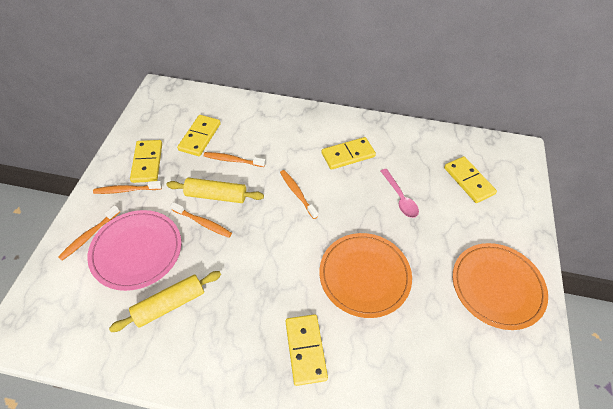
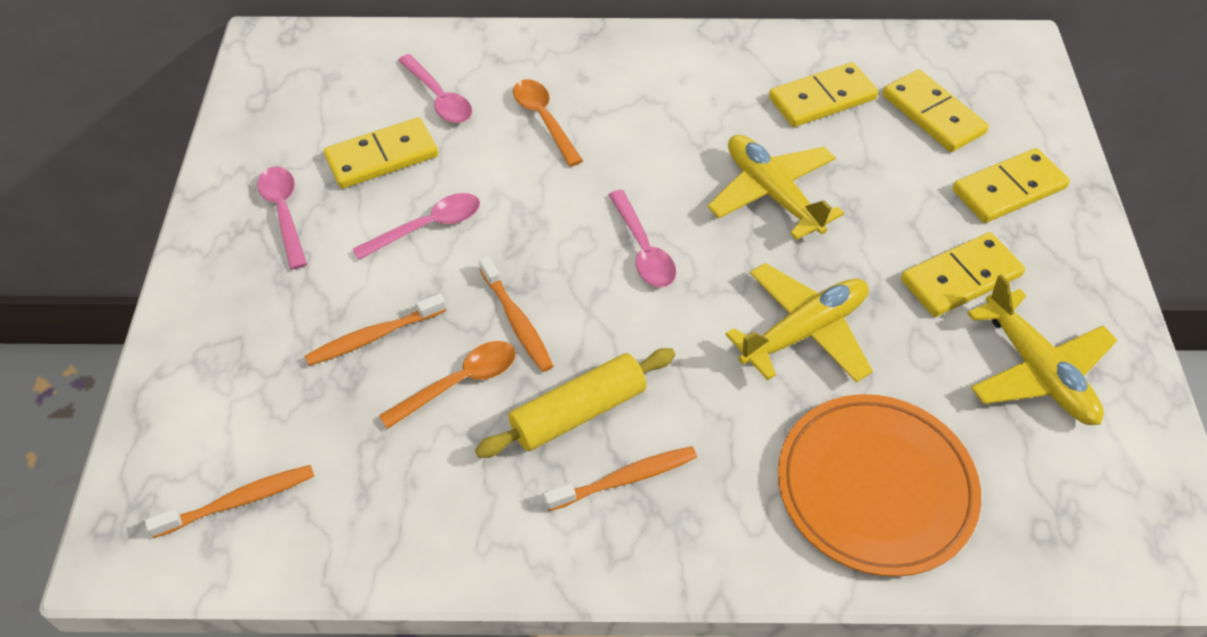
orange plate: [319,233,412,318] [453,243,548,330] = 2 -> [778,394,981,577] = 1
orange spoon: none = 0 -> [379,341,516,429] [513,79,583,167] = 2
orange toothbrush: [58,205,120,261] [93,181,162,194] [170,202,232,238] [204,152,266,167] [280,170,318,219] = 5 -> [145,465,314,538] [305,294,446,366] [479,256,553,372] [543,446,697,511] = 4
pink plate: [87,210,182,291] = 1 -> none = 0
pink spoon: [381,169,419,218] = 1 -> [257,166,307,270] [353,193,480,260] [398,54,472,123] [609,190,676,287] = 4
yellow plane: none = 0 -> [707,135,844,240] [725,263,873,382] [967,274,1117,425] = 3
yellow rolling pin: [109,271,221,332] [167,178,264,203] = 2 -> [475,348,675,458] = 1

